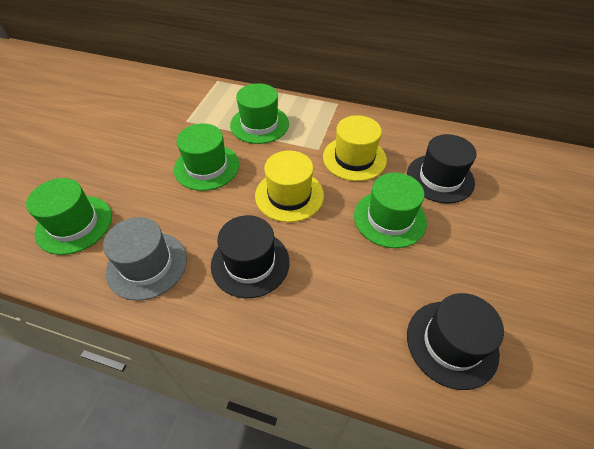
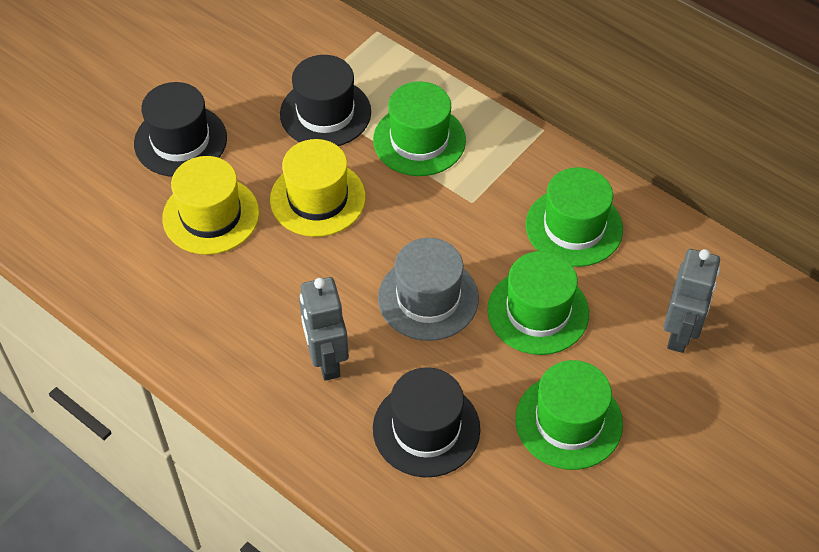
grey robot: none = 0 -> [299,277,349,381] [664,249,720,353] = 2

